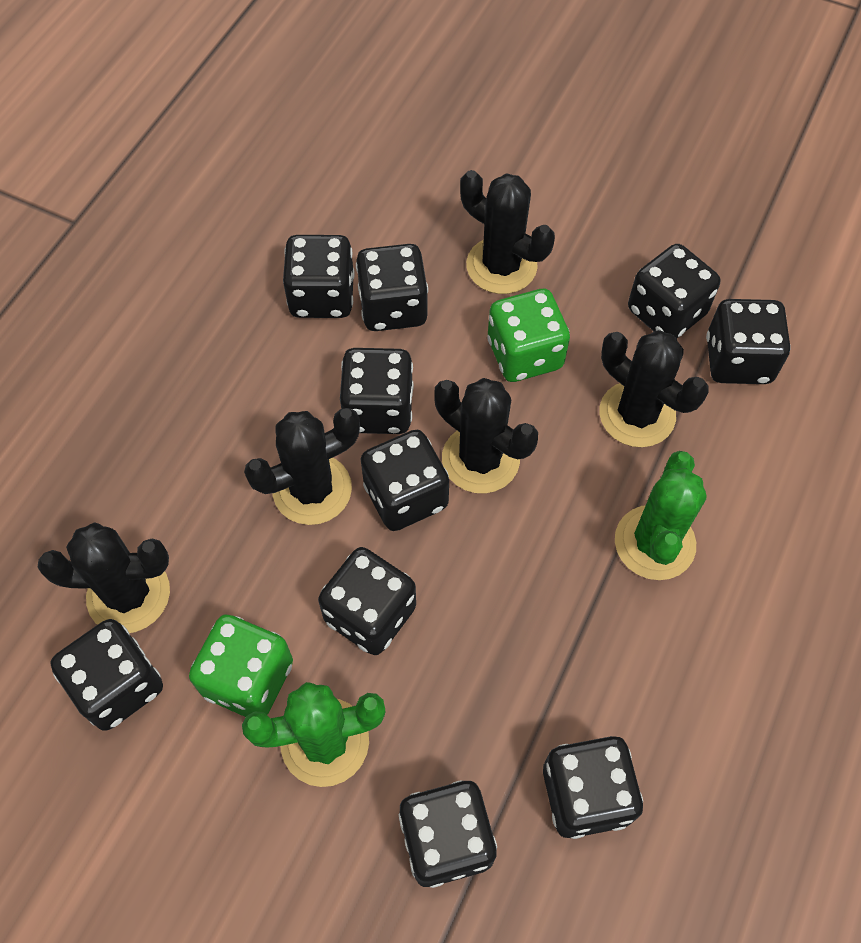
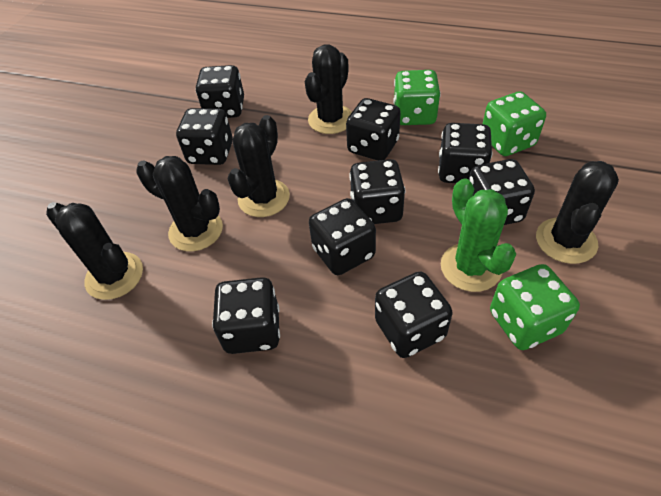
black dice: [50,619,163,731] [283,235,355,318] [318,547,416,655] [340,348,414,434] [356,244,428,331] [361,430,449,531] [399,780,497,888] [543,736,643,839] [628,244,720,339] [706,299,791,384] = 10 -> [176,108,233,165] [196,65,244,118] [212,277,280,354] [309,198,376,275] [346,98,401,161] [349,159,405,224] [375,272,453,358] [438,123,492,183] [469,159,535,225] = 9
green cactus: [242,682,386,787] [615,451,707,580] = 2 -> [441,178,516,292] = 1
green dice: [189,614,293,717] [487,289,570,382] = 2 -> [393,70,441,125] [483,91,546,156] [490,264,580,350] = 3

